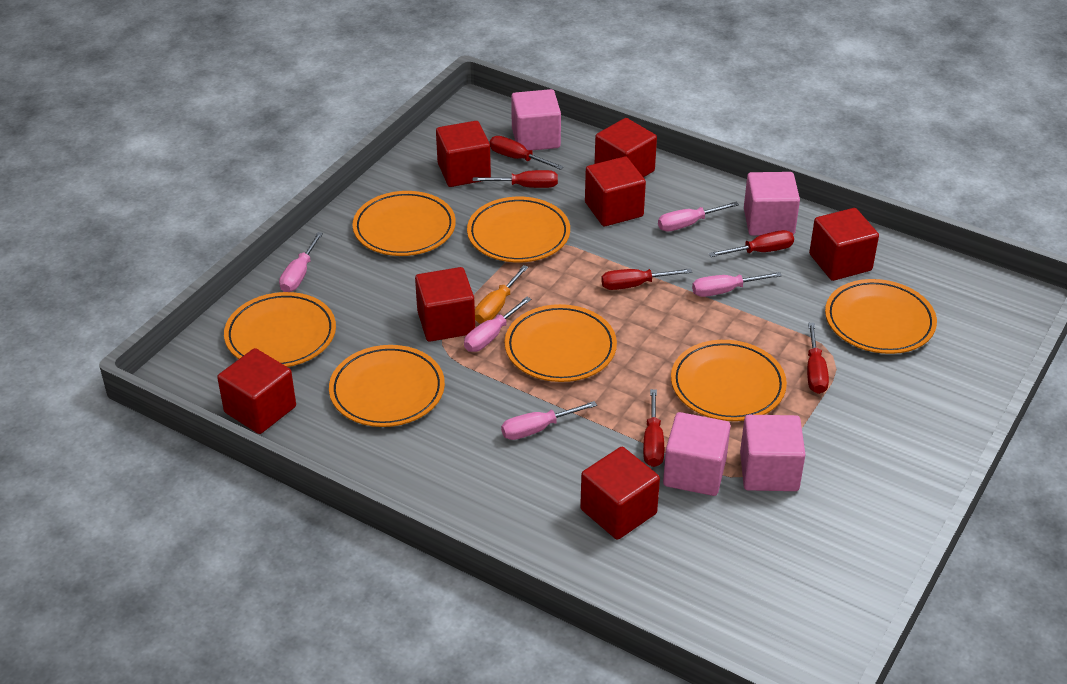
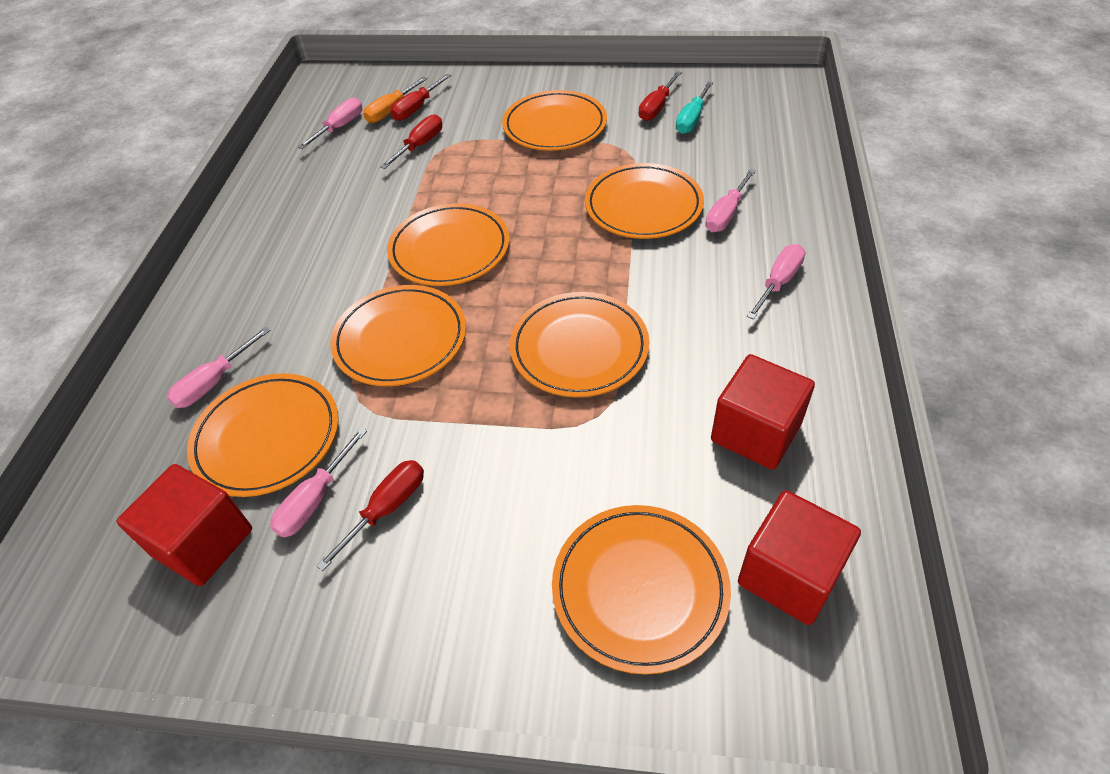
pink cube: [511,89,561,150] [663,412,731,496] [740,415,806,491] [744,172,800,236] = 4 -> none = 0
red cube: [217,348,296,434] [415,267,475,342] [436,121,491,187] [580,447,660,540] [585,156,646,226] [595,118,657,177] [809,208,879,281] = 7 -> [117,464,252,586] [711,354,815,470] [738,490,861,625] = 3
red screwdriver: [473,170,558,188] [490,136,564,170] [601,268,692,290] [643,389,664,467] [709,230,794,257] [807,323,829,394] = 6 -> [316,460,424,571] [380,114,442,169] [390,74,451,121] [639,71,682,121] = 4
turquoise screwdriver: none = 0 -> [676,81,713,134] = 1

